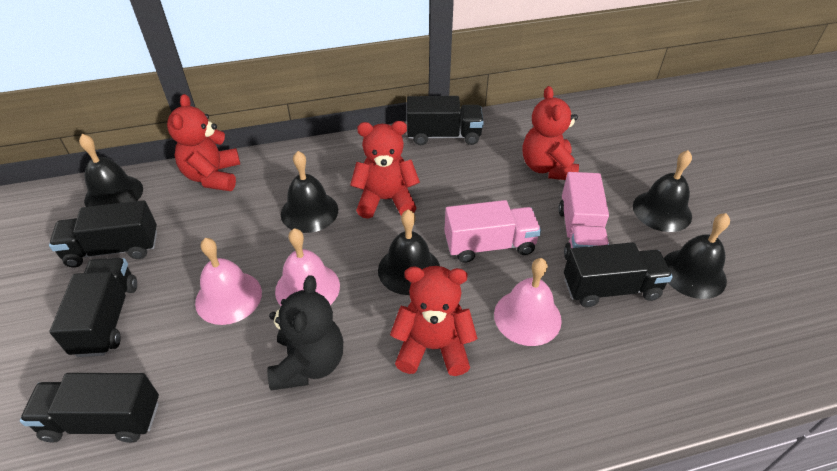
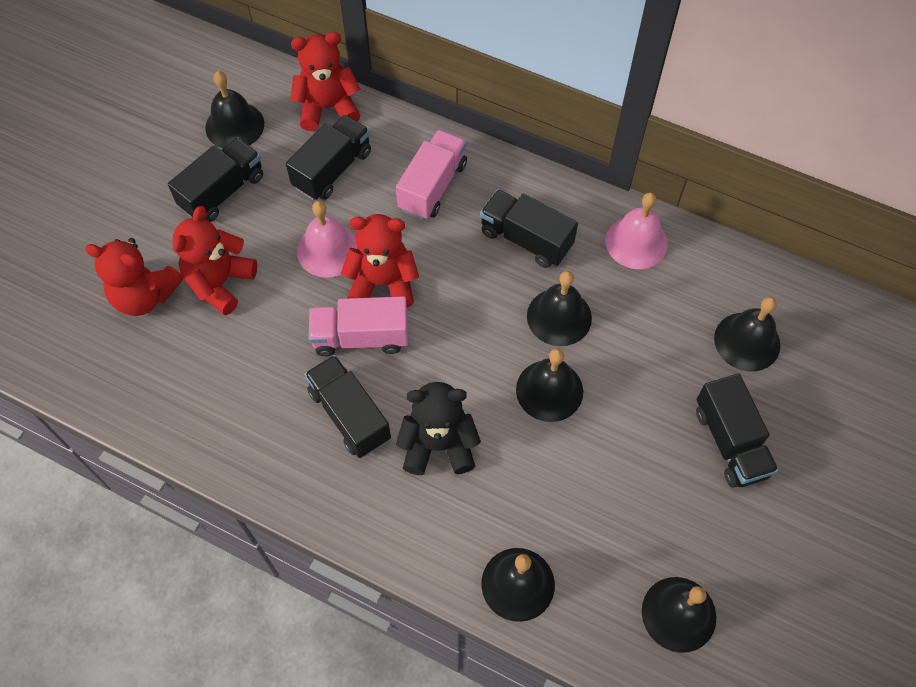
black bell: [79,134,143,207] [281,151,338,233] [378,210,440,295] [633,150,692,232] [664,213,730,299] = 5 -> [205,71,264,148] [481,548,555,622] [516,348,583,422] [527,271,592,346] [642,577,717,653] [714,297,780,372] = 6
pink bell: [195,238,262,325] [275,228,340,306] [494,258,562,346] = 3 -> [297,201,358,278] [605,193,668,269] = 2

